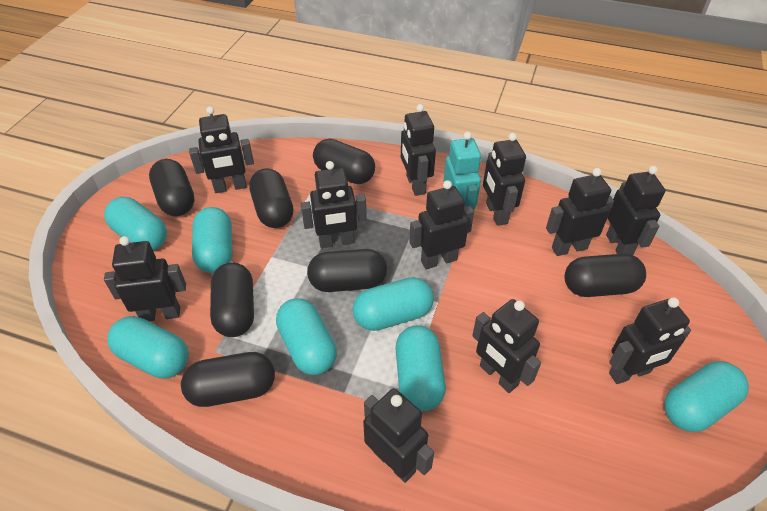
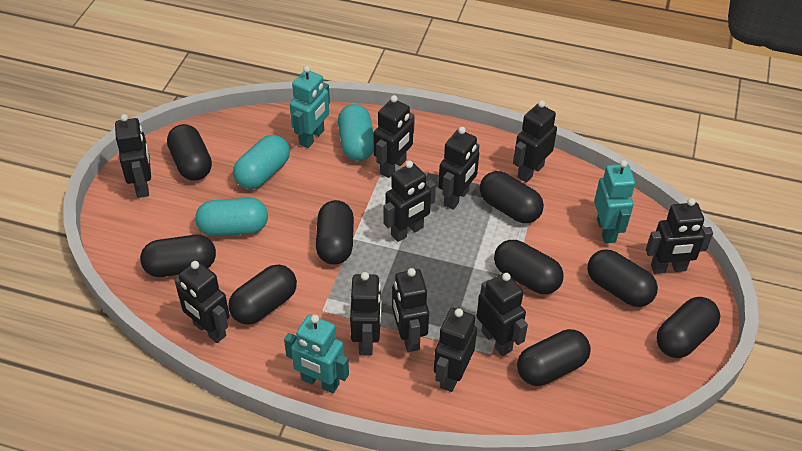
black capsule: [149,159,195,216] [181,352,275,407] [210,262,254,337] [249,168,294,228] [307,249,387,292] [313,139,375,184] [564,254,646,297] = 7 -> [140,235,216,277] [167,124,212,181] [228,264,297,324] [316,200,354,265] [480,171,544,223] [494,240,564,294] [517,329,591,386] [587,249,658,307] [656,297,720,358] = 9
turquoise capsule: [104,197,167,251] [107,316,189,379] [192,207,233,273] [276,298,337,375] [353,277,434,331] [396,325,446,411] [664,361,749,432] = 7 -> [195,198,268,236] [233,135,290,189] [338,104,374,161] = 3
turquoise robot: [443,132,481,210] = 1 -> [284,314,349,394] [290,66,330,148] [594,160,635,243] = 3

